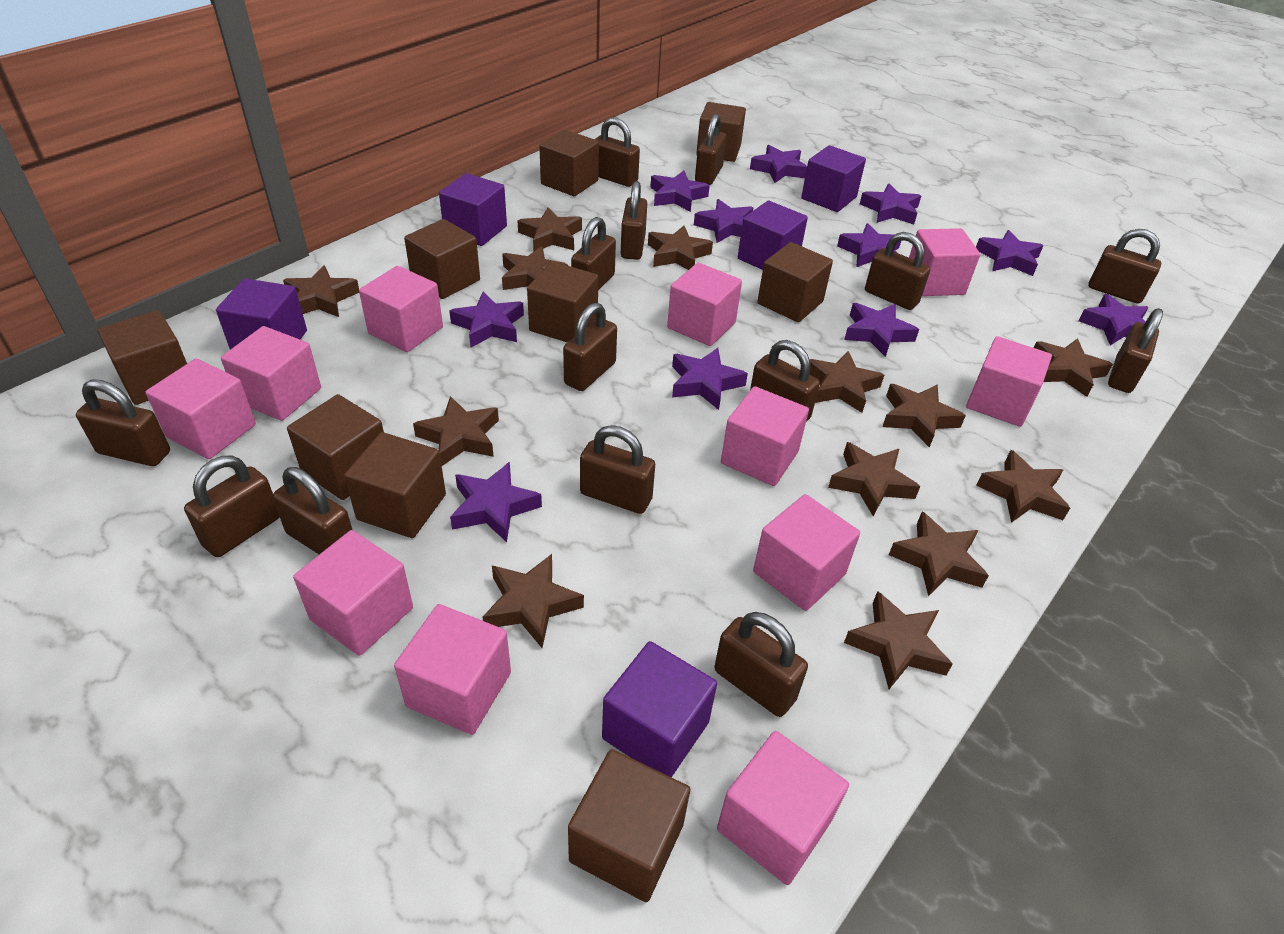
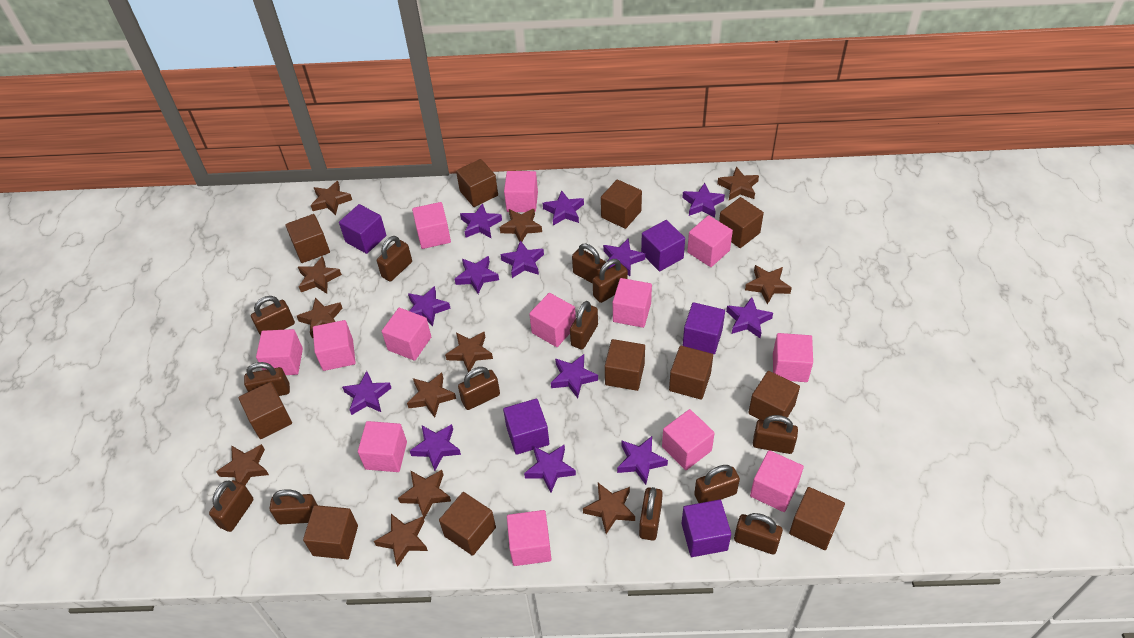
brown cube: [97,310,187,405] [287,394,384,500] [344,432,446,538] [404,219,480,299] [527,262,598,342] [539,130,599,196] [568,749,690,902] [696,102,746,162] [757,242,833,322] = 9 -> [239,382,292,439] [285,214,330,263] [303,505,358,559] [439,492,496,556] [456,159,498,207] [601,179,642,229] [605,339,645,391] [669,346,713,400] [719,197,764,248] [748,371,800,423] [789,487,845,550] = 11
brown padlock: [76,380,170,466] [184,455,279,557] [273,467,352,554] [563,303,617,391] [571,217,616,290] [580,425,655,514] [595,117,640,187] [621,181,647,260] [695,114,726,185] [715,612,808,717] [750,340,820,422] [865,232,930,310] [1088,229,1161,304] [1108,308,1163,393] = 14 -> [209,480,253,532] [244,362,290,396] [251,296,295,336] [270,489,317,524] [377,236,412,281] [458,367,500,410] [570,301,598,349] [572,244,606,284] [593,259,628,303] [639,487,663,541] [694,465,740,503] [734,513,783,554] [753,415,798,454] = 13
brown star: [283,265,359,317] [413,396,499,466] [482,554,584,648] [502,246,568,290] [517,207,582,252] [648,225,713,270] [809,351,884,413] [828,442,920,516] [844,591,953,689] [882,384,966,448] [889,512,989,596] [976,450,1070,523] [1034,339,1113,397] = 13 -> [216,444,269,485] [297,297,342,338] [298,256,342,294] [311,181,352,215] [374,514,428,567] [398,470,451,519] [407,373,456,418] [445,332,493,372] [500,209,542,242] [583,483,635,534] [717,167,759,200] [745,265,792,305] = 12
pink cube: [146,359,256,459] [221,326,321,421] [293,530,413,656] [359,266,443,352] [394,604,511,735] [667,263,742,346] [717,731,849,885] [721,386,809,486] [753,494,860,611] [909,228,980,296] [966,336,1052,427] = 11 -> [256,329,303,375] [313,320,356,371] [358,421,407,472] [382,308,431,361] [412,202,451,249] [504,171,538,212] [507,510,551,566] [529,293,576,347] [613,278,652,328] [662,409,715,470] [687,215,733,267] [750,450,804,512] [773,333,813,382] = 13
purple star: [449,292,524,348] [450,462,542,542] [650,171,710,212] [672,348,748,410] [694,199,753,243] [750,145,807,183] [837,223,901,267] [844,303,919,357] [860,184,921,225] [976,230,1043,276] [1079,294,1149,346] = 11 -> [342,371,391,415] [408,286,451,327] [410,424,461,471] [455,256,499,294] [460,203,502,238] [500,240,544,278] [524,445,576,493] [543,190,584,226] [551,354,598,398] [603,238,645,276] [617,436,668,485] [682,183,725,218] [726,297,773,338] = 13

